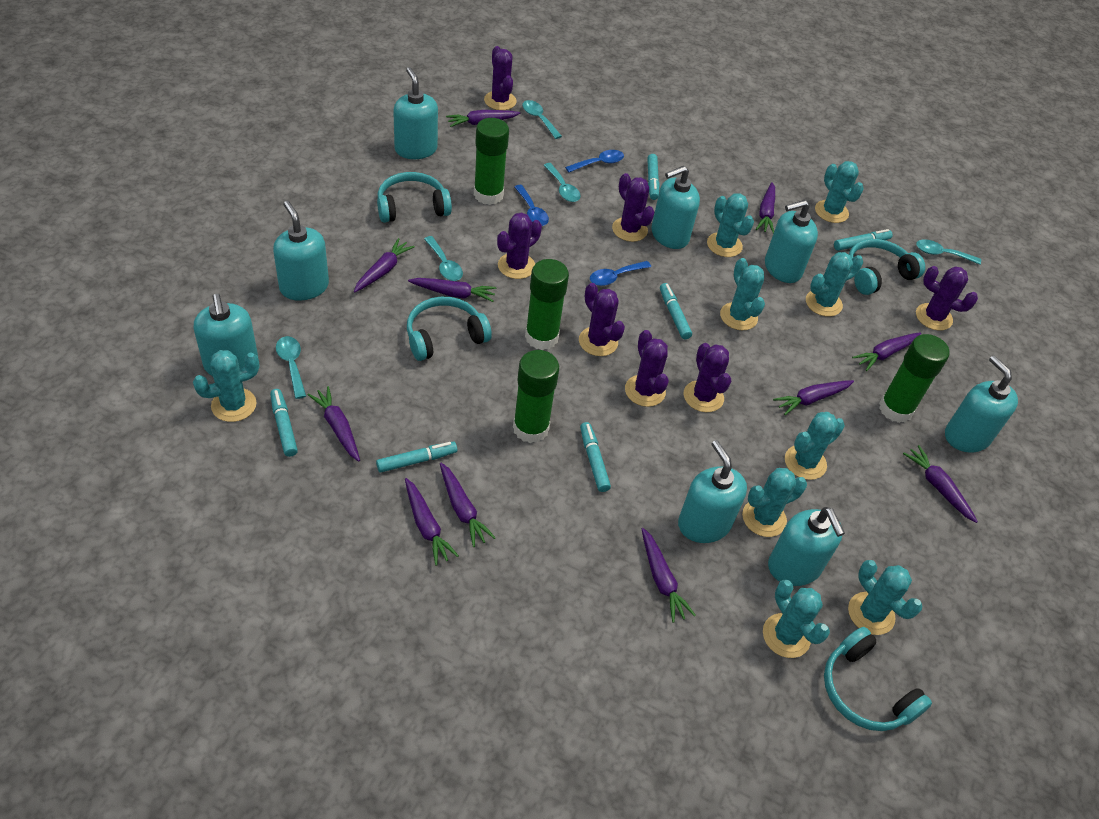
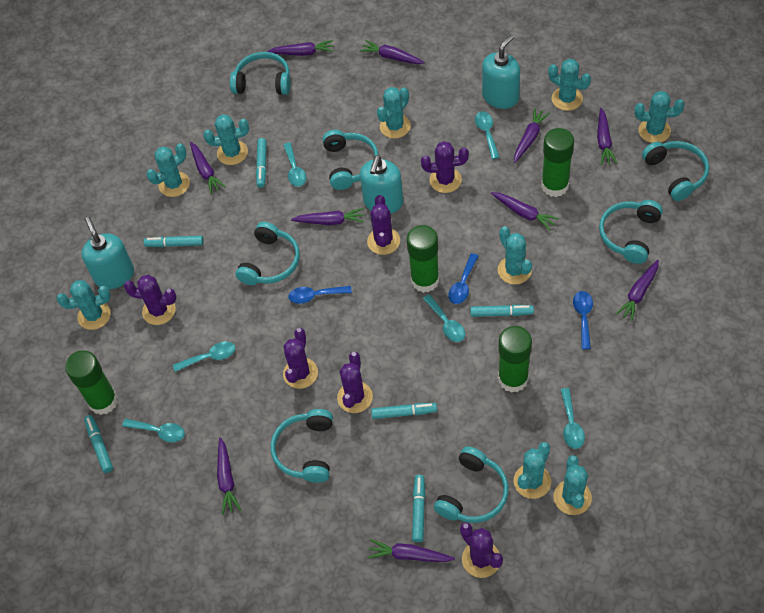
purple cactus: [484,46,517,110] [497,212,542,279] [579,283,625,356] [612,173,654,242] [625,330,669,407] [684,343,731,412] [916,266,978,331] = 7 -> [124,275,177,325] [283,328,318,389] [337,352,373,413] [367,195,400,255] [421,141,469,193] [460,522,503,578] = 6
purple carrot: [307,386,360,462] [354,238,415,293] [405,478,459,566] [408,278,496,302] [440,462,496,547] [446,110,520,127] [642,528,696,623] [756,182,775,234] [773,380,854,415] [852,332,921,371] [903,445,978,523] = 11 -> [190,142,226,194] [217,437,241,515] [267,40,334,56] [291,208,364,225] [360,40,425,64] [367,539,455,562] [491,192,559,231] [514,108,550,163] [597,108,618,165] [615,260,659,322] = 10
turquoise headphones: [377,172,452,223] [407,297,492,361] [824,627,932,731] [849,239,925,295] = 4 -> [230,52,291,95] [235,222,300,285] [271,409,333,483] [323,130,379,190] [434,446,509,523] [599,200,663,264] [642,141,709,201] = 7
turquoise soap dispenser: [194,294,258,376] [273,201,329,301] [393,67,438,159] [651,166,700,249] [678,440,747,543] [765,200,818,283] [768,507,845,586] [945,356,1018,453] = 8 -> [81,217,134,289] [360,155,403,214] [482,34,520,109] = 3
turquoise spoon: [276,336,306,399] [424,236,463,281] [522,100,562,139] [544,163,580,202] [916,239,981,265] = 5 -> [122,418,185,442] [173,342,235,372] [283,142,307,187] [423,294,465,342] [475,111,499,159] [560,388,585,449] = 6

